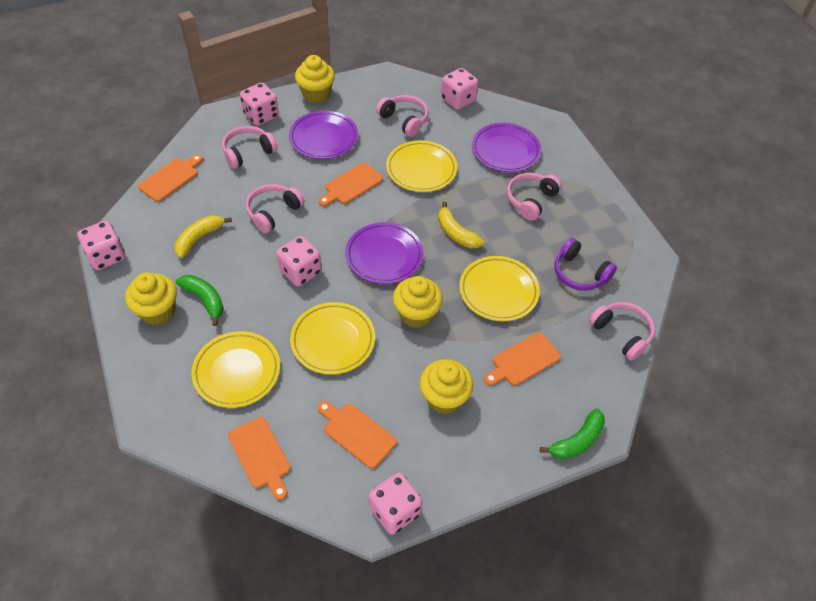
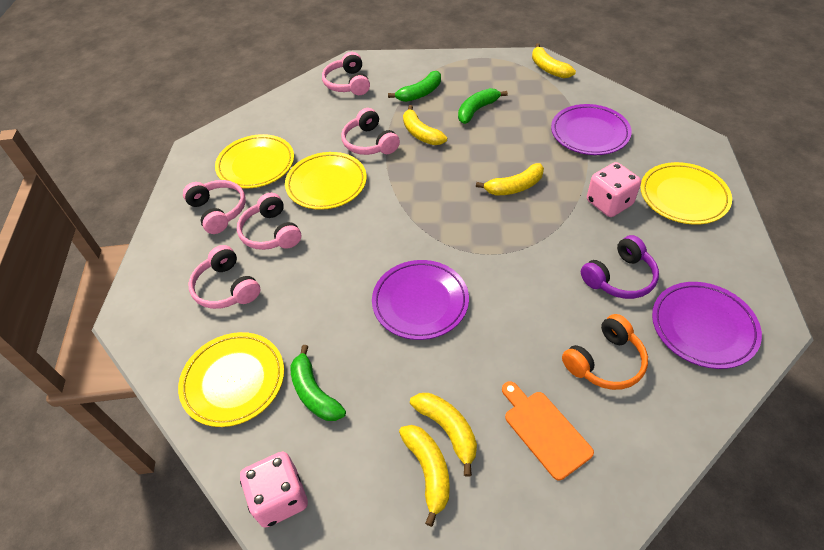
green banana: [176,275,224,326] [540,408,605,459] = 2 -> [290,345,346,421] [388,71,441,102] [458,88,508,124] = 3
orange cutting board: [138,154,203,202] [228,417,290,500] [318,401,397,469] [319,162,383,206] [484,332,561,386] = 5 -> [502,381,594,480] = 1
orange headphones: none = 0 -> [562,314,648,390] = 1
pink dice: [77,221,125,270] [240,83,279,126] [276,236,322,287] [369,472,422,535] [441,68,478,110] = 5 -> [240,452,308,528] [587,162,641,217] = 2
yellow banana: [174,215,232,258] [438,202,484,248] = 2 -> [399,425,450,527] [403,105,447,145] [410,393,477,477] [476,163,544,195] [532,43,576,78] = 5
yellow cupcake: [125,272,177,325] [295,55,335,103] [393,276,443,328] [420,359,473,414] = 4 -> none = 0

